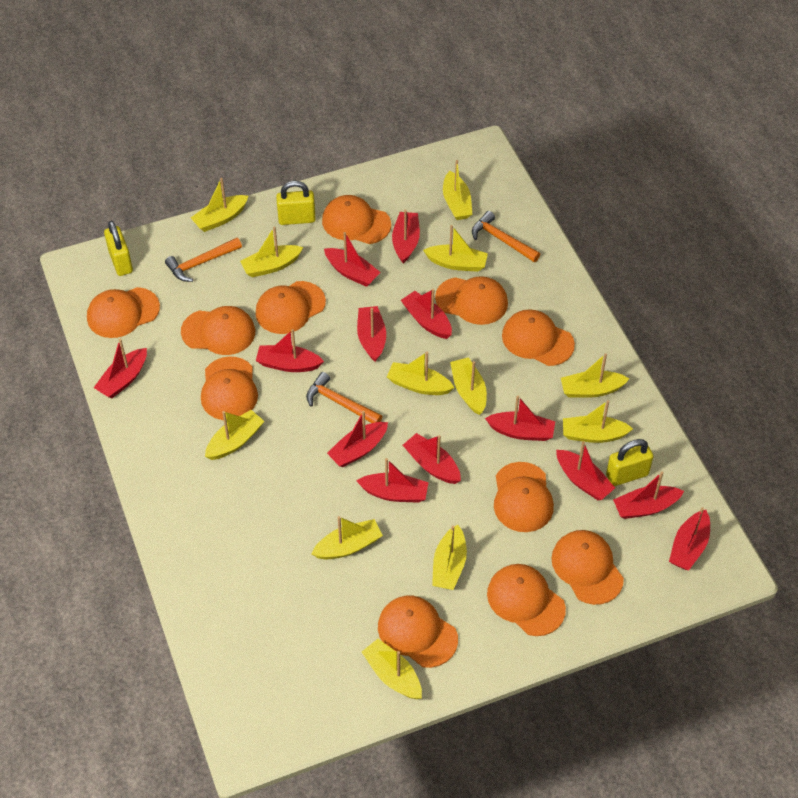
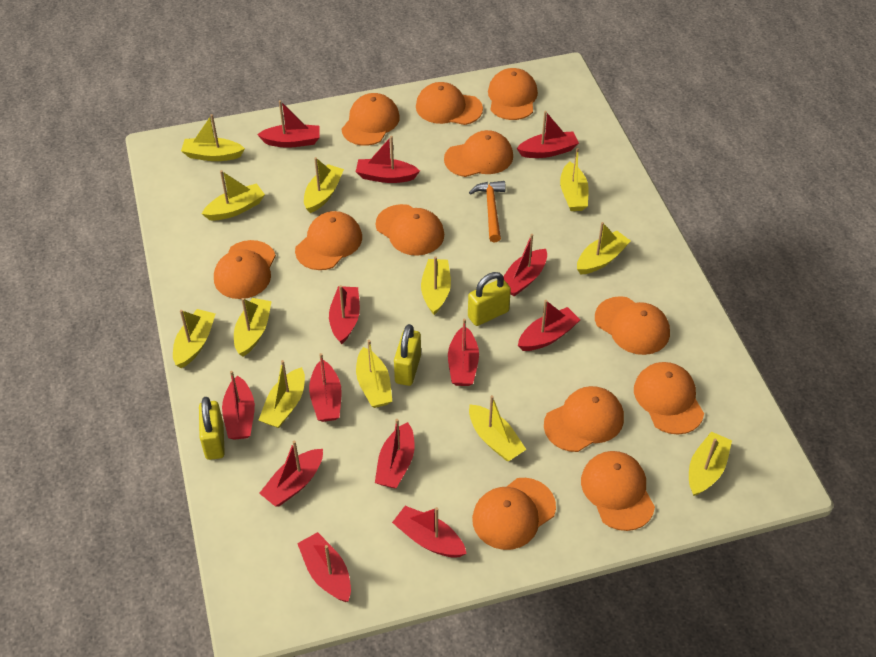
orange cap: [87,287,160,338] [181,306,255,355] [201,356,258,420] [255,281,326,334] [322,195,391,244] [378,596,458,668] [435,276,508,325] [487,564,566,636] [494,462,554,532] [502,310,575,366] [551,530,624,605] = 11 -> [214,240,276,299] [295,211,362,270] [341,93,400,146] [376,204,444,256] [416,82,483,125] [444,130,513,177] [472,478,556,550] [488,68,538,120] [544,386,624,452] [581,451,655,531] [595,296,670,355] [634,362,704,435] = 12
orange hammer: [165,238,242,282] [306,372,382,423] [472,211,540,262] = 3 -> [469,181,506,242] = 1

